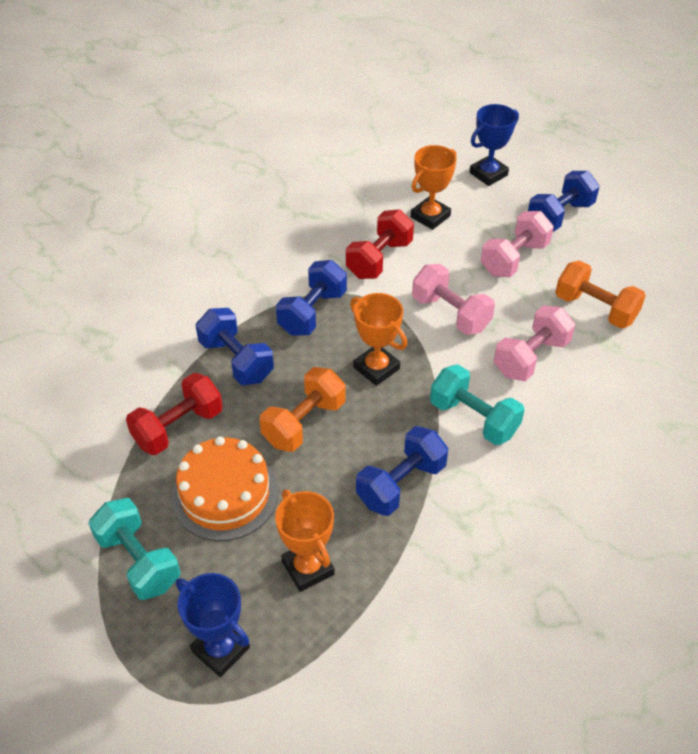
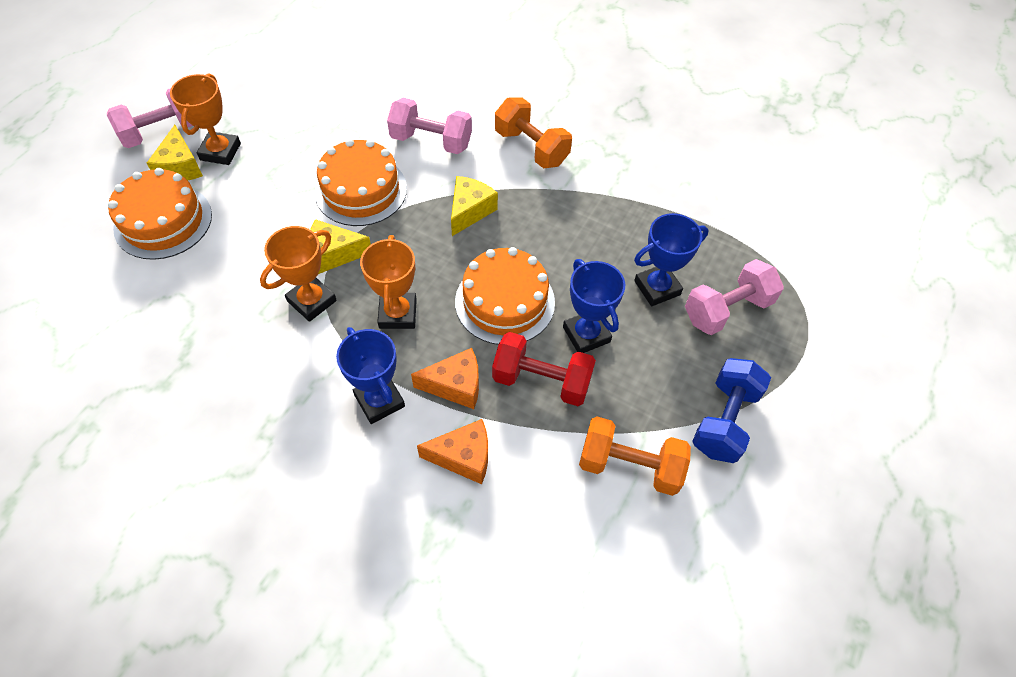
blue dumbbell: [196,308,274,385] [276,260,347,336] [356,426,448,516] [528,171,600,231] = 4 -> [692,358,771,463] = 1
blue trophy: [176,573,250,677] [470,104,519,186] = 2 -> [336,327,405,424] [563,259,625,353] [634,213,709,306] = 3
orange cake: [172,436,278,541] = 1 -> [108,168,212,260] [315,139,407,226] [455,247,555,345] = 3
orange cheese: none = 0 -> [411,348,479,409] [417,419,488,484] = 2
red dumbbell: [126,373,223,455] [346,209,414,279] = 2 -> [492,332,596,406] = 1
turquoise dumbbell: [88,498,181,600] [430,364,525,445] = 2 -> none = 0
yellow cheese: none = 0 -> [147,125,203,180] [310,219,371,274] [451,176,498,236] = 3

